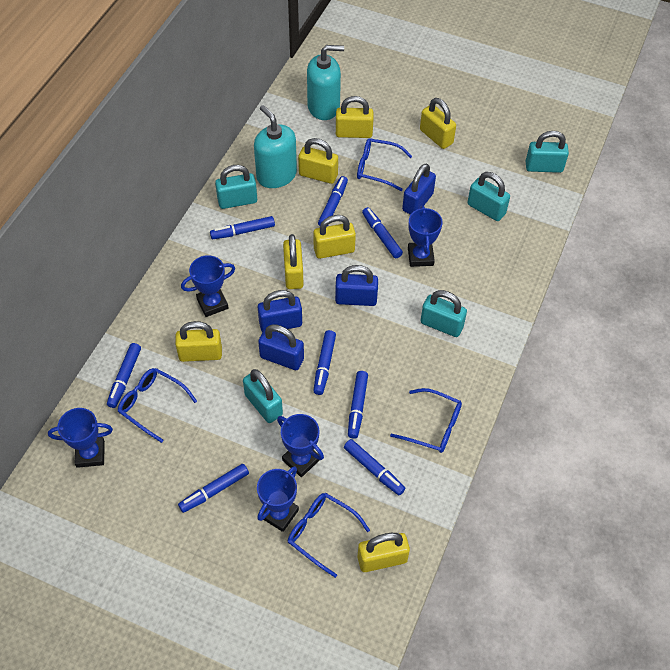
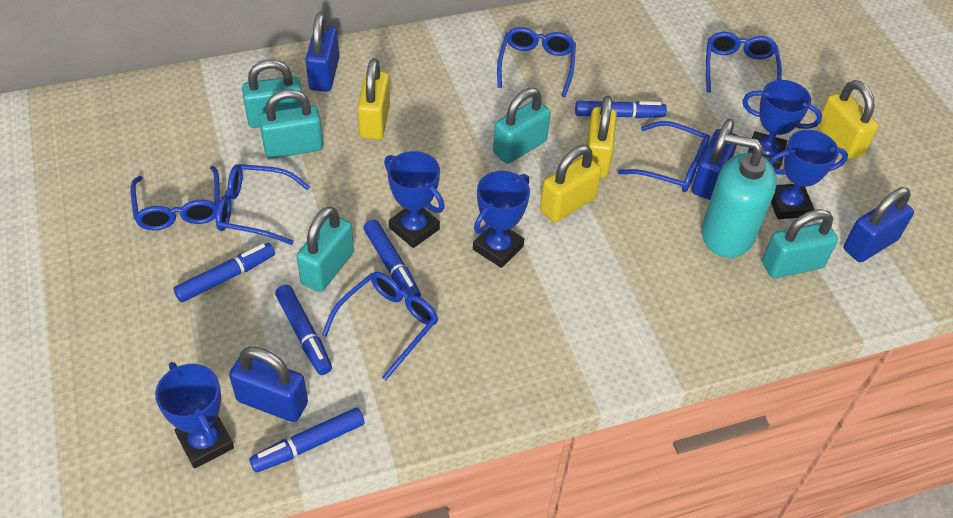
blue glasses: [118,368,197,443] [288,493,370,578] [357,138,412,191] [390,388,462,453] = 4 -> [130,166,220,230] [216,164,310,245] [322,272,438,380] [497,27,576,97] [618,121,710,192] [706,32,782,93] = 6
blue marker: [107,343,141,408] [178,464,249,513] [210,216,275,239] [313,330,336,395] [318,176,348,226] [344,439,406,495] [348,371,368,439] [362,207,403,258] = 8 -> [173,243,275,302] [249,408,364,473] [275,285,332,375] [364,220,421,297] [575,101,667,118] = 5
turquoise soap dispenser: [254,105,297,188] [307,45,344,120] = 2 -> [702,134,777,258] = 1
yellow padlock: [175,321,222,362] [283,234,304,289] [298,138,338,184] [313,215,356,259] [336,96,374,138] [357,533,410,572] [420,98,456,149] = 7 -> [357,58,390,140] [540,145,601,222] [586,96,617,178] [817,80,878,160] = 4

